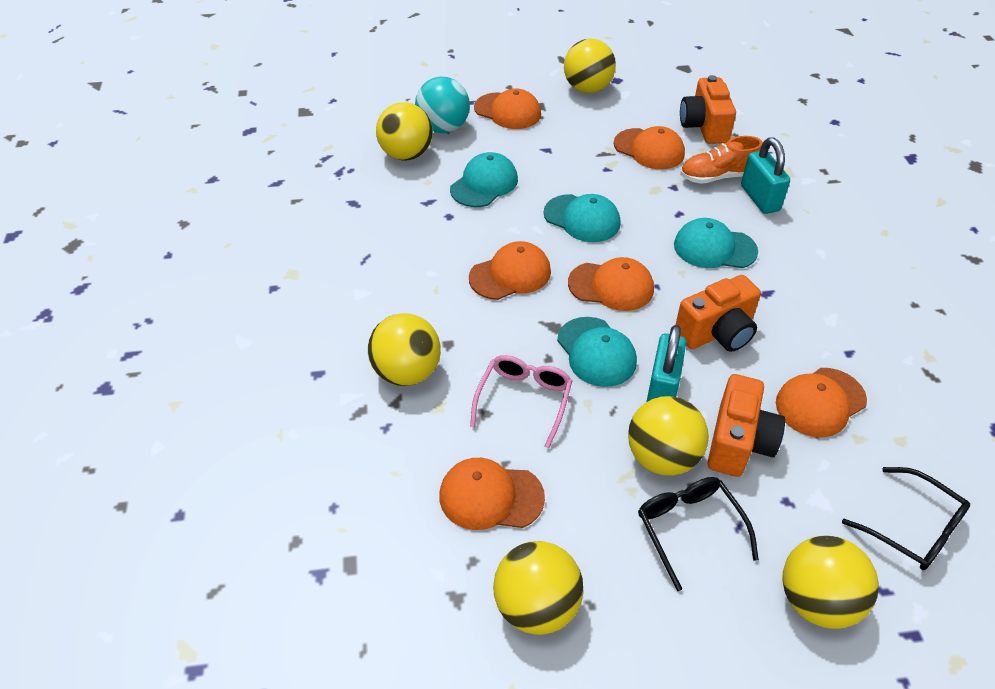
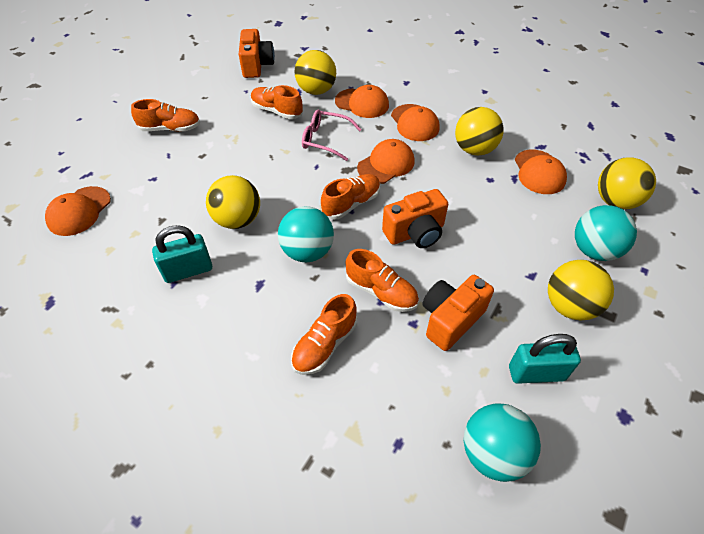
black glasses: [638,477,759,591] [842,467,970,570] = 2 -> none = 0
orange cap: [439,458,545,530] [469,241,551,300] [474,88,541,129] [568,257,654,311] [614,126,685,169] [776,368,867,437] = 6 -> [45,186,111,236] [335,85,389,118] [357,139,415,184] [391,104,440,141] [515,150,567,194] = 5
orange shoe: [680,136,763,184] = 1 -> [131,99,200,132] [251,85,303,119] [291,294,357,375] [321,174,380,220] [346,249,419,312] = 5
turquoise ball: [415,77,470,133] = 1 -> [278,206,334,262] [464,403,541,482] [575,205,637,261] = 3
turquoise cap: [450,152,518,207] [543,194,621,242] [557,317,637,387] [674,218,758,268] = 4 -> none = 0
yellow ball: [368,313,441,386] [376,102,433,161] [493,541,584,635] [564,39,616,93] [628,396,709,476] [782,536,879,629] = 6 -> [206,175,260,229] [294,50,336,95] [455,107,503,156] [548,260,614,320] [598,157,656,209] = 5

